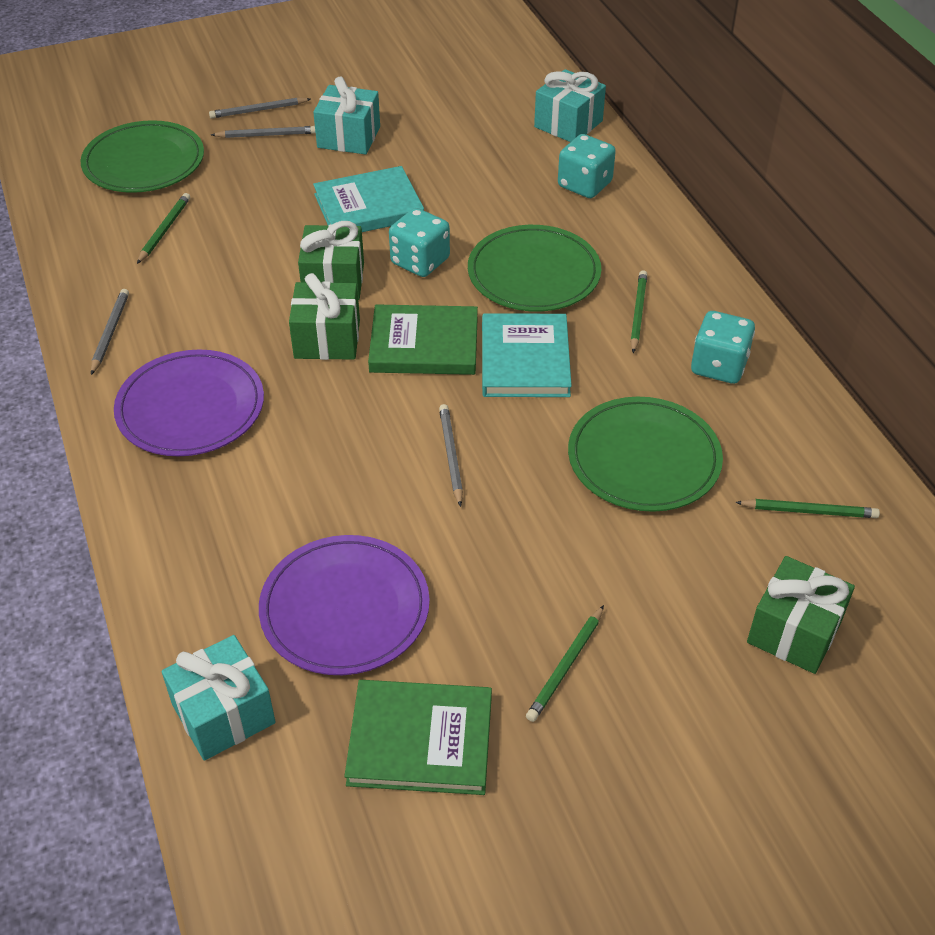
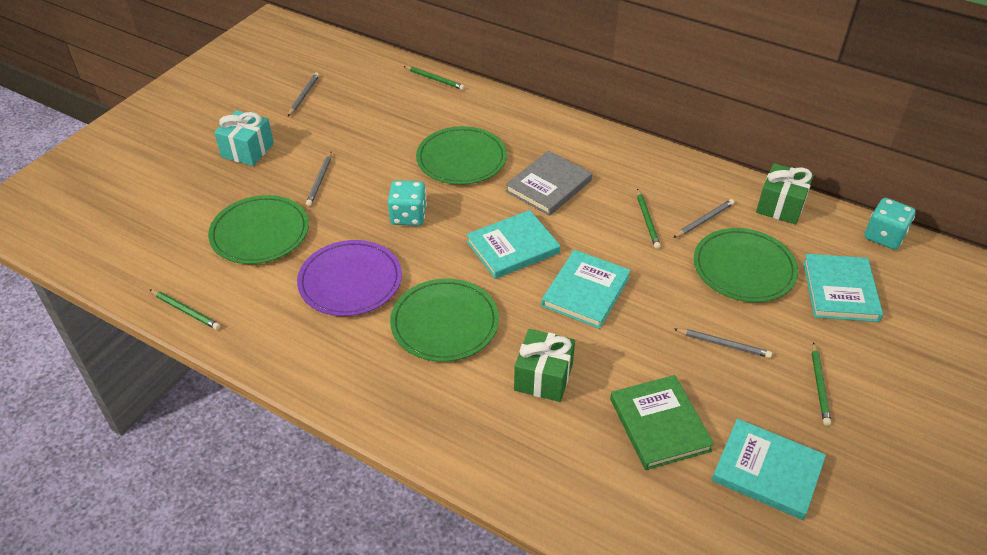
green book: [345,680,492,795] [368,304,478,375] = 2 -> [610,375,714,470] = 1
green gift: [289,273,360,360] [298,221,364,300] [747,556,855,674] = 3 -> [514,329,575,402] [756,163,814,224] = 2
green plate: [80,120,204,193] [468,225,601,312] [568,397,723,512] = 3 -> [208,195,309,264] [390,278,499,362] [416,126,507,185] [694,228,798,302] = 4
grey book: none = 0 -> [506,151,592,216] = 1
purple plate: [114,349,264,456] [259,535,430,675] = 2 -> [297,240,402,316] = 1
turquoise book: [313,166,424,232] [482,313,572,397] = 2 -> [466,210,560,279] [541,250,631,329] [712,419,826,520] [803,254,883,322] = 4
turquoise dice: [389,208,450,277] [558,134,616,198] [691,311,755,384] = 3 -> [388,180,427,226] [864,198,916,250] = 2
turquoise gift: [162,635,276,761] [313,77,380,155] [534,69,606,142] = 3 -> [214,110,274,166] = 1

